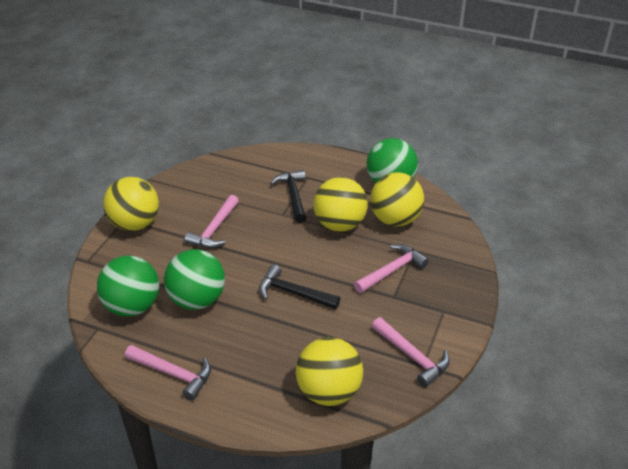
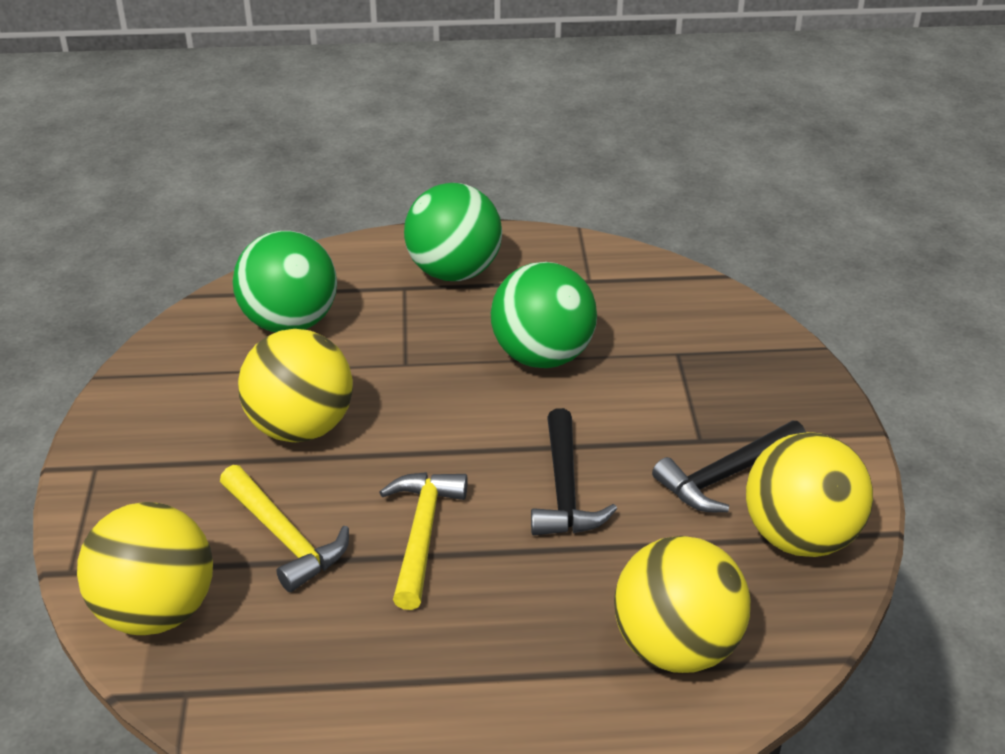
pink hammer: [125,345,211,401] [184,195,239,248] [354,244,429,293] [372,317,450,387] = 4 -> none = 0
yellow hammer: none = 0 -> [220,465,349,592] [380,472,468,610] = 2

